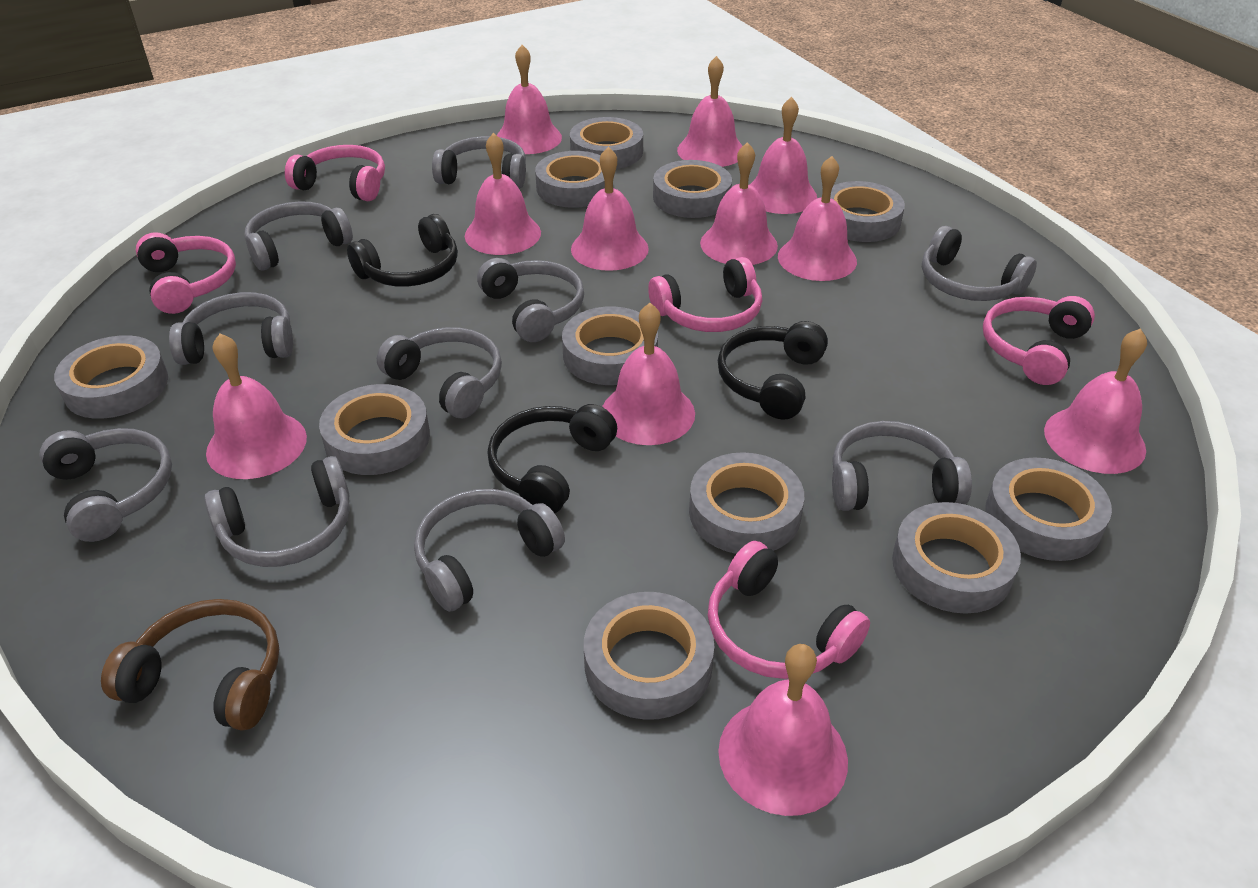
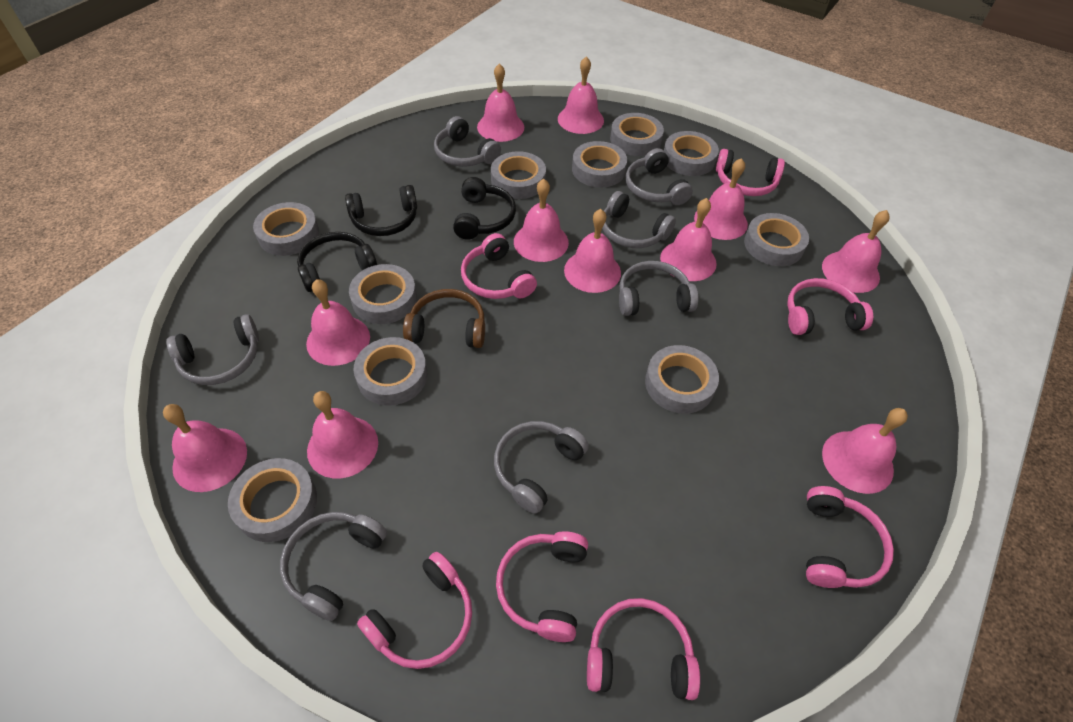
grey headphones: [39,428,172,542] [169,292,293,365] [204,456,350,567] [244,201,353,271] [377,327,502,418] [414,489,565,612] [432,136,526,189] [477,258,584,342] [832,421,972,511] [922,226,1037,301] = 10 -> [166,314,259,385] [280,512,387,621] [434,116,501,167] [494,421,589,514] [602,191,676,248] [619,261,698,316] [626,148,693,205] = 7
grey tape: [54,335,168,419] [319,384,430,475] [535,151,605,208] [562,306,658,385] [570,117,643,169] [584,592,714,720] [653,160,732,218] [689,452,804,554] [830,181,905,242] [892,502,1021,614] [985,457,1112,561] = 11 -> [228,458,317,542] [253,202,319,256] [349,264,417,324] [354,337,427,406] [491,151,546,199] [572,141,627,188] [610,113,664,156] [645,345,719,414] [664,131,719,176] [744,213,809,266] = 10
pink headphones: [136,232,236,314] [285,145,385,201] [648,257,762,332] [708,541,870,679] [983,296,1095,385] = 5 -> [357,552,472,669] [461,233,537,299] [496,531,588,642] [587,598,700,700] [716,149,785,196] [787,278,873,335] [806,486,894,588] = 7

